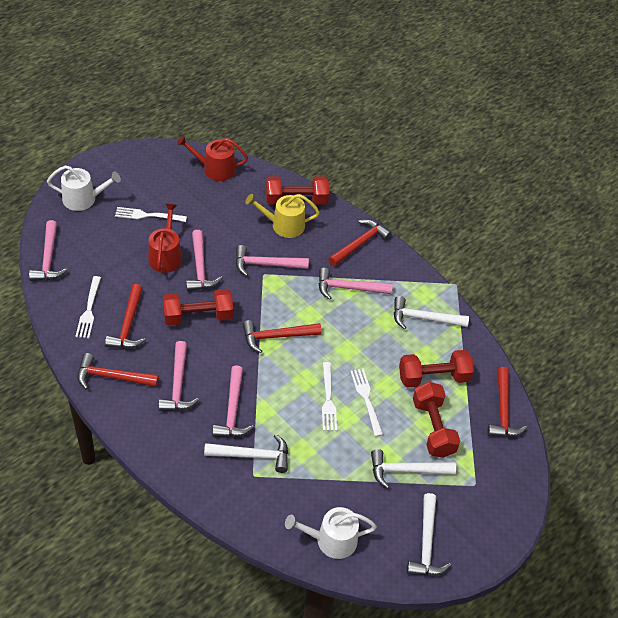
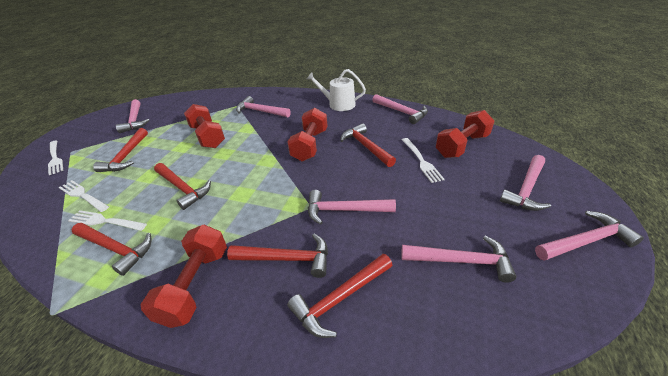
pink hammer: [29,220,67,281] [158,341,199,411] [186,230,222,291] [212,365,254,437] [236,245,309,276] [318,268,393,300] = 6 -> [116,99,150,133] [236,96,291,117] [308,190,396,225] [372,94,428,124] [401,236,517,283] [500,155,551,211] [535,211,644,261] = 7
red hammer: [78,353,159,390] [105,284,145,348] [242,320,322,353] [329,219,392,266] [487,367,527,437] = 5 -> [72,223,152,276] [93,128,148,172] [154,163,211,210] [227,233,328,278] [287,254,393,338] [340,123,396,167] = 6
red watering can: [148,204,182,273] [177,135,248,181] = 2 -> none = 0
white hammer: [204,434,288,473] [371,449,456,489] [394,296,469,330] [407,493,451,576] = 4 -> none = 0
white watering can: [47,165,121,211] [285,507,377,559] = 2 -> [307,69,366,111] = 1
yellow watering can: [245,194,320,238] = 1 -> none = 0

